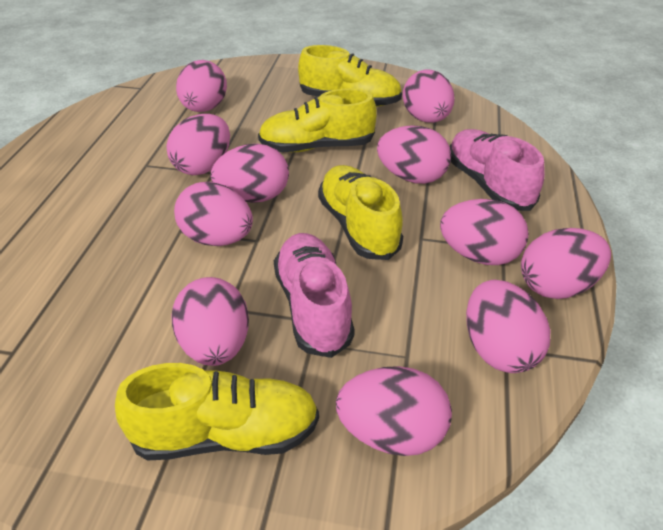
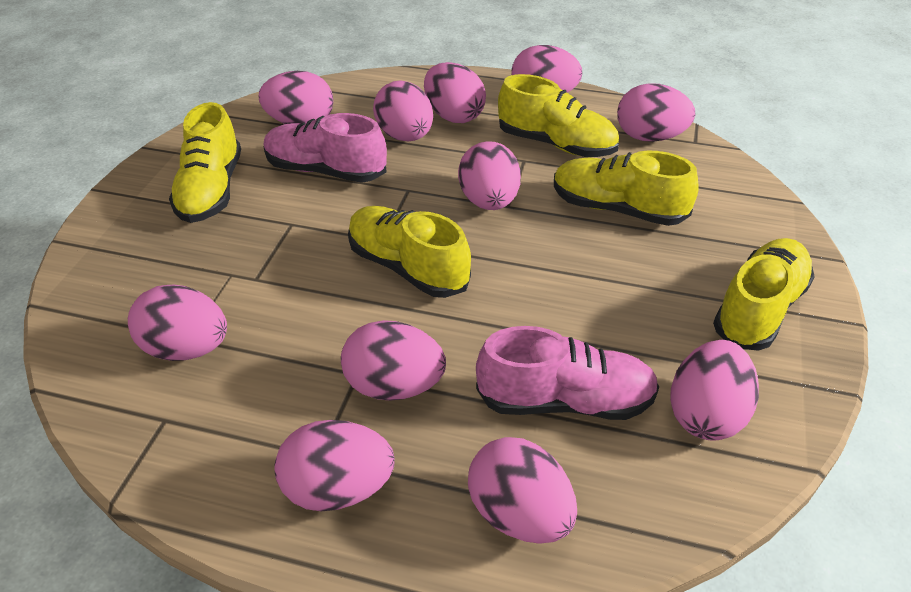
yellow shoe: [115,363,319,460] [258,89,377,152] [298,45,402,107] [318,165,403,260] = 4 -> [169,102,241,223] [348,206,471,298] [498,74,619,157] [554,151,699,226] [713,238,815,351] = 5

